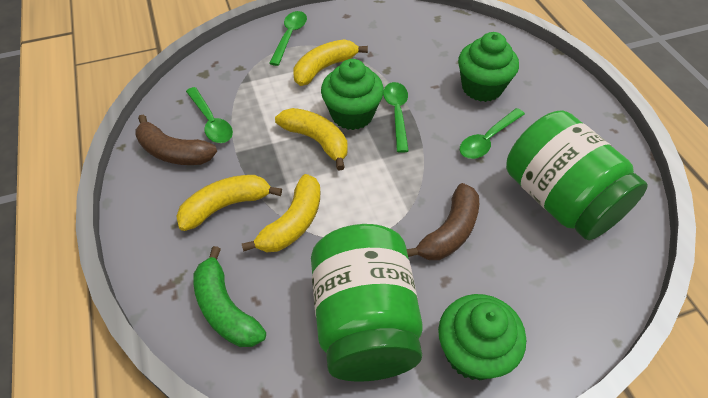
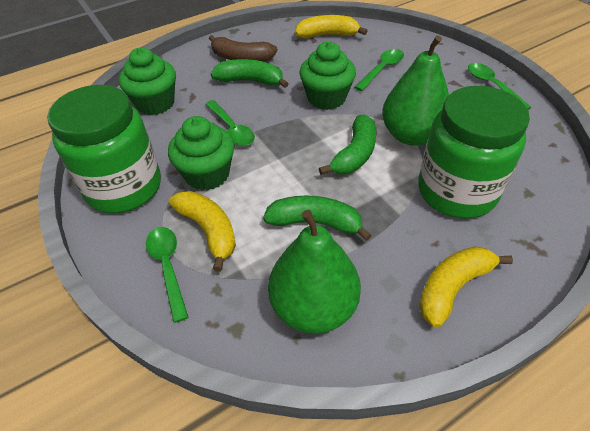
brown banana: [136,115,217,165] [407,183,479,260] = 2 -> [209,35,278,62] = 1
green banana: [193,246,266,347] = 1 -> [211,59,288,88] [263,196,372,241] [319,114,377,175] = 3
green pear: none = 0 -> [268,210,361,334] [382,35,449,146] = 2
yellow banana: [176,175,282,231] [242,174,320,252] [275,108,347,170] [293,39,368,86] = 4 -> [169,191,236,272] [295,15,367,39] [419,246,513,328] = 3

